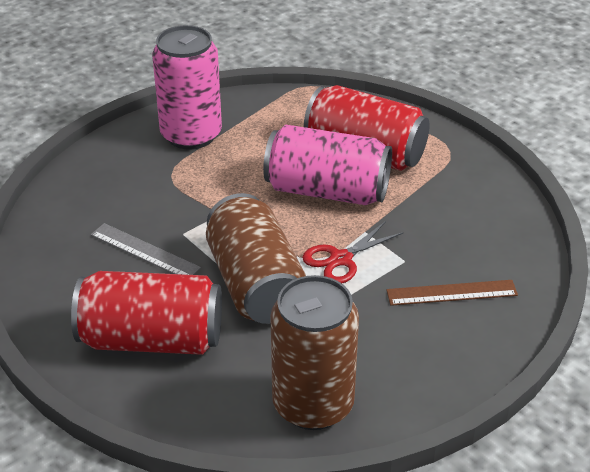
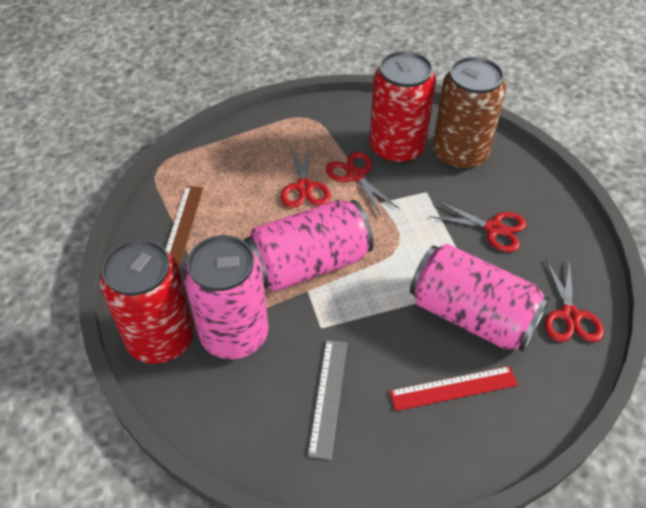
brown can: [206,193,306,324] [270,275,359,430] = 2 -> [433,56,506,170] = 1
pink can: [152,25,222,150] [263,125,392,205] = 2 -> [184,235,268,359] [244,200,374,292] [410,244,550,352] = 3
red ruler: none = 0 -> [389,366,518,411] = 1
red scissors: [302,221,404,283] = 1 -> [281,144,331,208] [326,152,400,217] [430,200,526,252] [545,258,604,342] = 4

